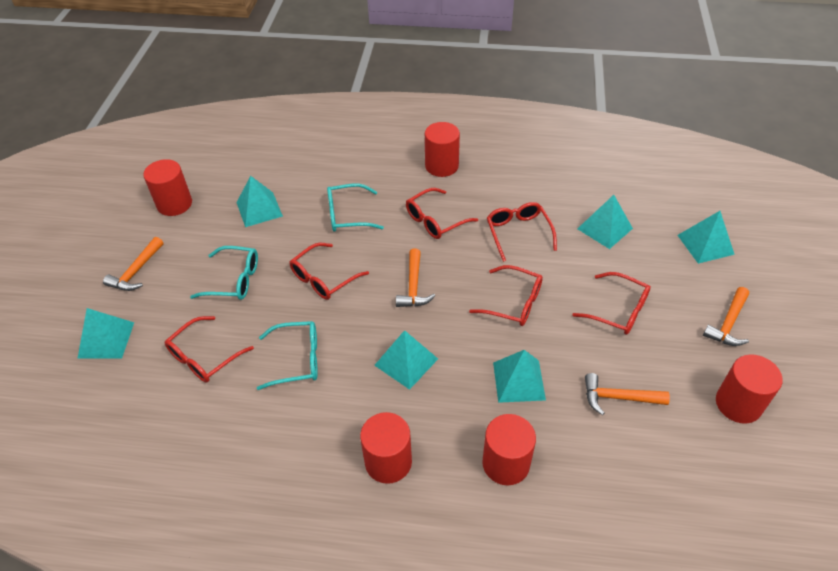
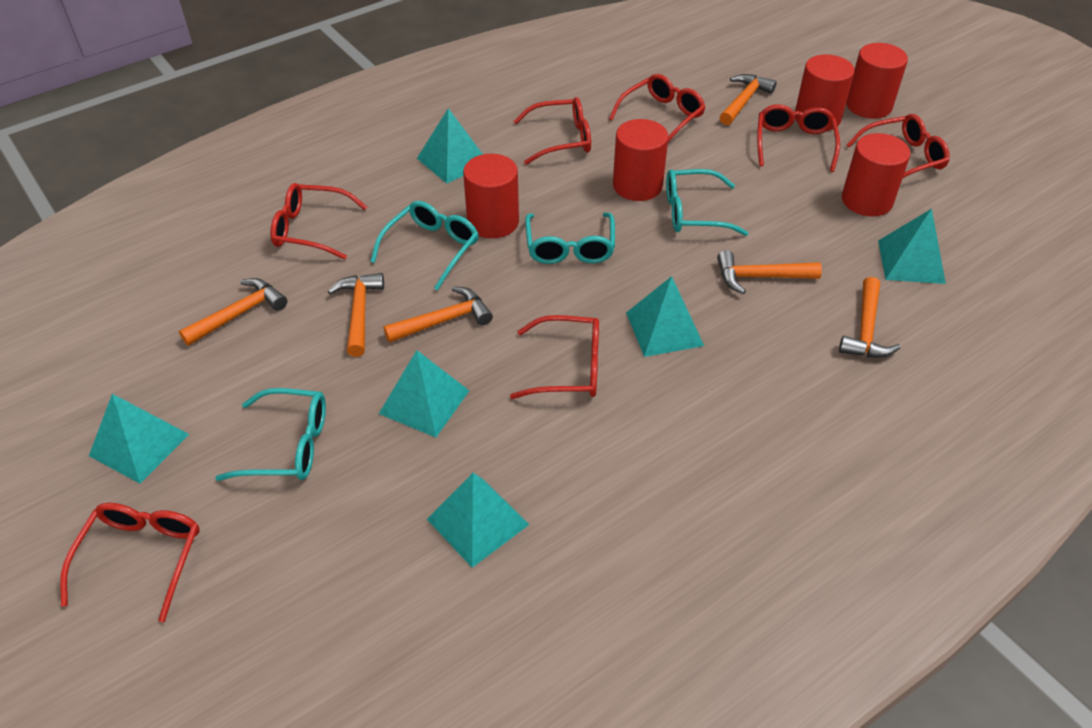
orange hammer: [103,237,163,291] [396,249,435,307] [585,373,670,415] [703,287,749,346] = 4 -> [179,278,287,346] [328,273,384,357] [384,286,493,343] [717,250,822,294] [720,74,777,125] [839,277,901,358] = 6
red glasses: [165,316,254,383] [290,243,369,300] [406,188,478,239] [469,265,543,326] [487,202,557,262] [572,272,651,335] = 6 -> [60,503,200,622] [270,183,367,260] [510,315,599,399] [513,97,591,165] [609,74,705,142] [757,104,840,172] [846,114,950,178] = 7
turquoise glasses: [190,246,258,300] [257,321,318,390] [327,184,384,232] = 3 -> [215,388,326,481] [370,201,478,291] [525,212,615,264] [666,169,748,236] = 4

